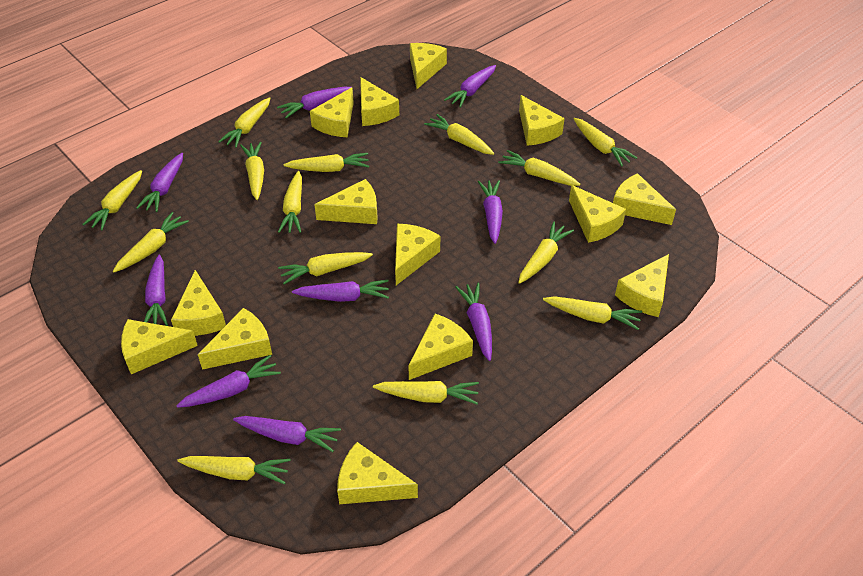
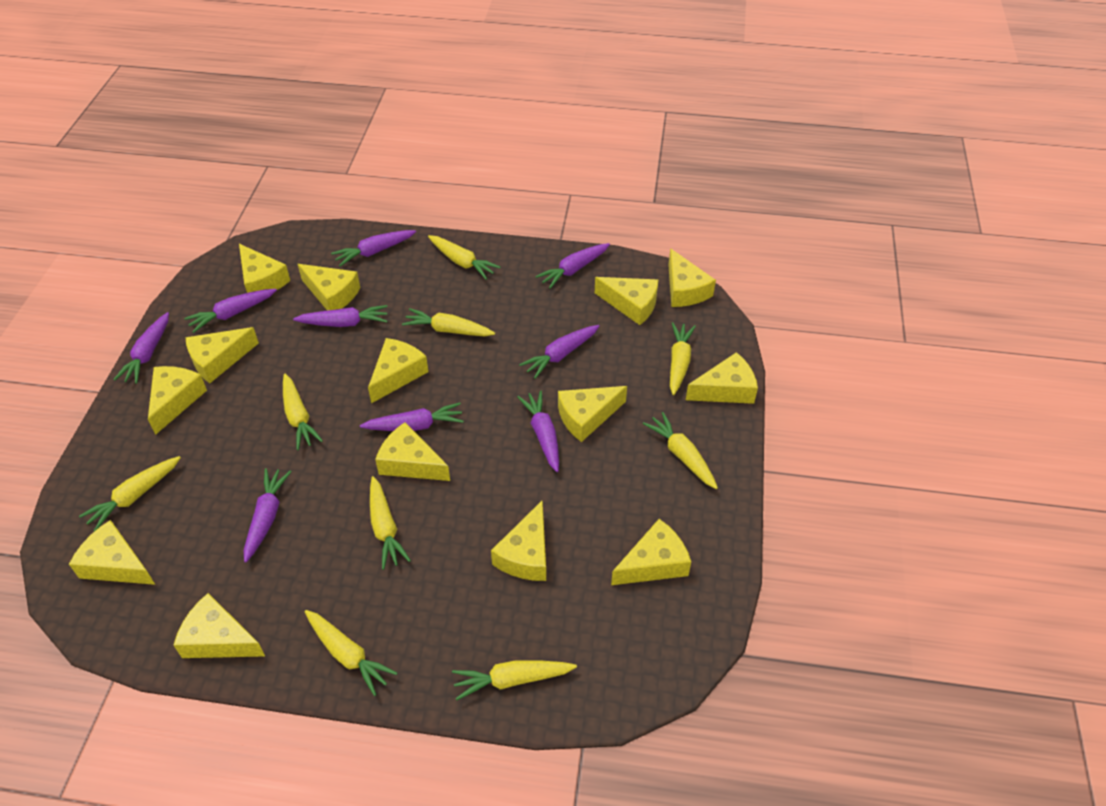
yellow carrot: [82,170,142,231] [113,212,189,272] [177,456,291,484] [218,97,271,148] [240,142,264,200] [278,171,302,233] [278,252,373,284] [284,153,369,172] [373,381,479,404] [424,114,494,155] [498,150,581,186] [518,222,574,284] [543,296,642,330] [574,118,637,166] = 14 -> [79,456,181,531] [283,374,323,450] [305,610,397,696] [370,476,411,570] [402,308,495,336] [428,235,501,280] [452,661,577,700] [643,412,718,489] [670,322,696,395] = 9

